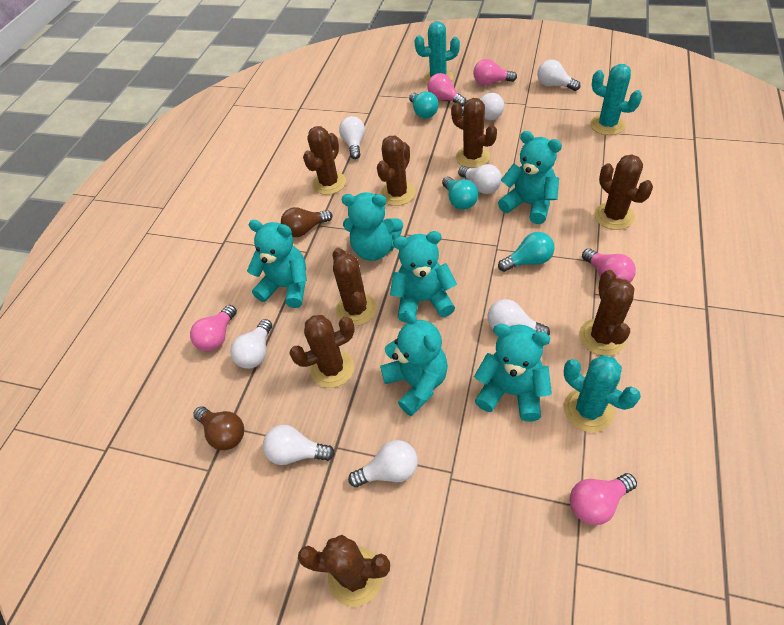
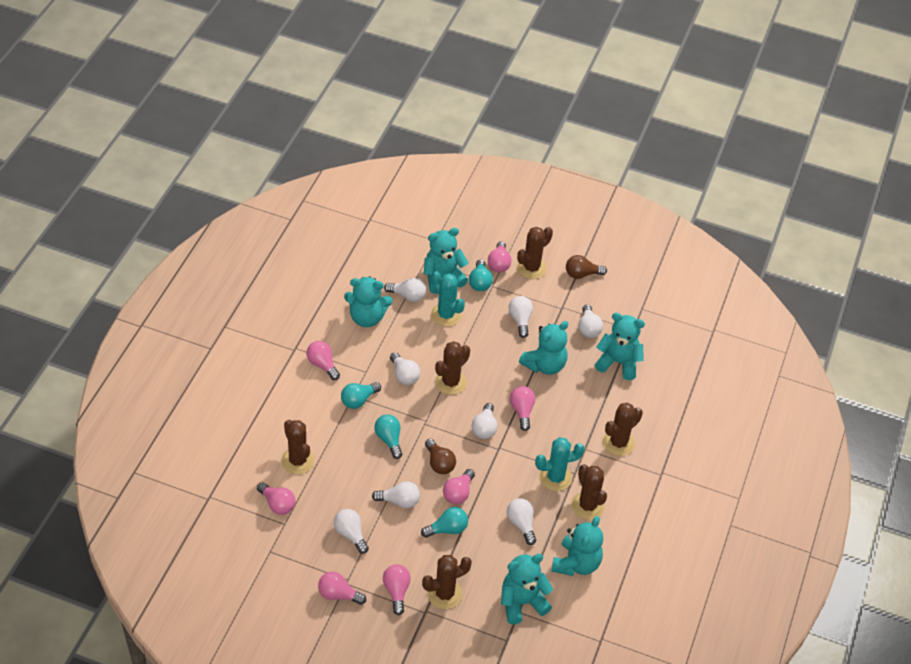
brown cactus: [289,315,355,388] [298,535,390,607] [303,126,346,195] [333,248,377,326] [377,136,416,206] [451,98,497,168] [579,270,634,356] [594,154,653,230] = 8 -> [281,420,315,474] [422,555,472,609] [435,341,470,395] [517,227,553,279] [571,464,607,520] [603,403,643,456] = 6
pink light bulb: [190,305,237,351] [427,73,466,106] [473,59,517,85] [570,473,637,525] [582,248,636,283] = 5 -> [257,482,295,515] [307,341,340,380] [318,572,366,605] [383,564,411,615] [443,469,475,504] [488,241,511,272] [510,386,535,431] = 7
turquoise cactus: [414,21,460,84] [564,355,641,432] [590,64,642,135] = 3 -> [431,271,465,327] [535,437,585,491] = 2
turquoise light bulb: [409,92,439,118] [442,177,478,210] [498,232,555,272] = 3 -> [341,382,381,409] [374,415,402,459] [421,507,468,538] [469,259,493,291] = 4

